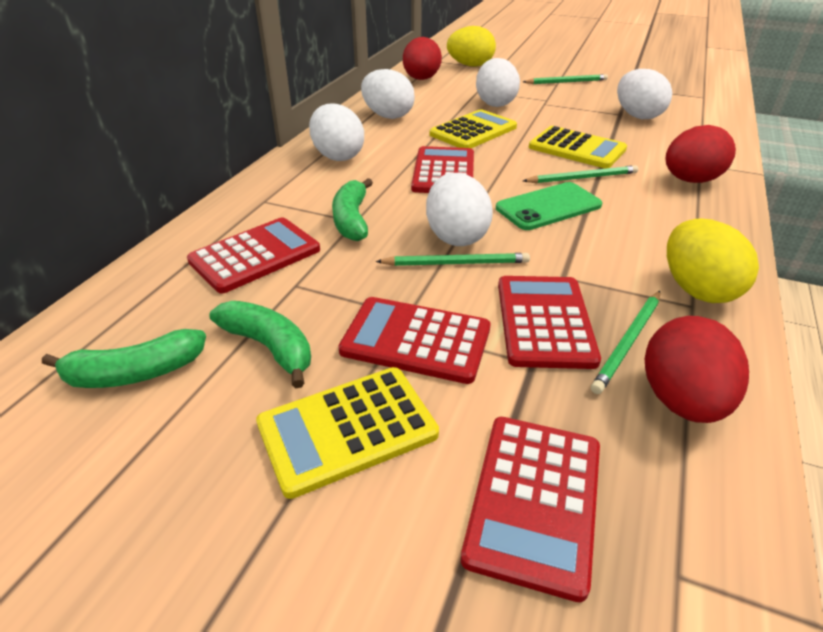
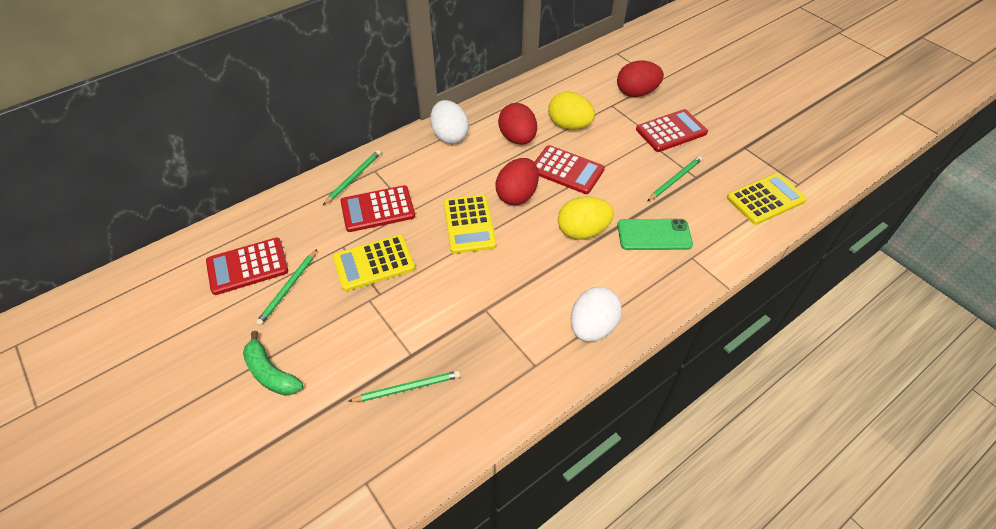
green banana: [42,329,206,388] [209,301,311,388] [332,178,373,241] = 3 -> [243,331,303,396] = 1
red calculator: [187,217,320,293] [338,297,491,384] [411,146,474,193] [461,417,600,602] [498,276,601,369] = 5 -> [206,238,288,295] [341,185,415,232] [534,145,605,194] [636,109,708,152] = 4
white egg: [309,103,364,161] [361,69,415,119] [426,173,493,246] [476,58,520,107] [617,69,672,119] = 5 -> [430,100,469,144] [571,287,622,342] = 2

